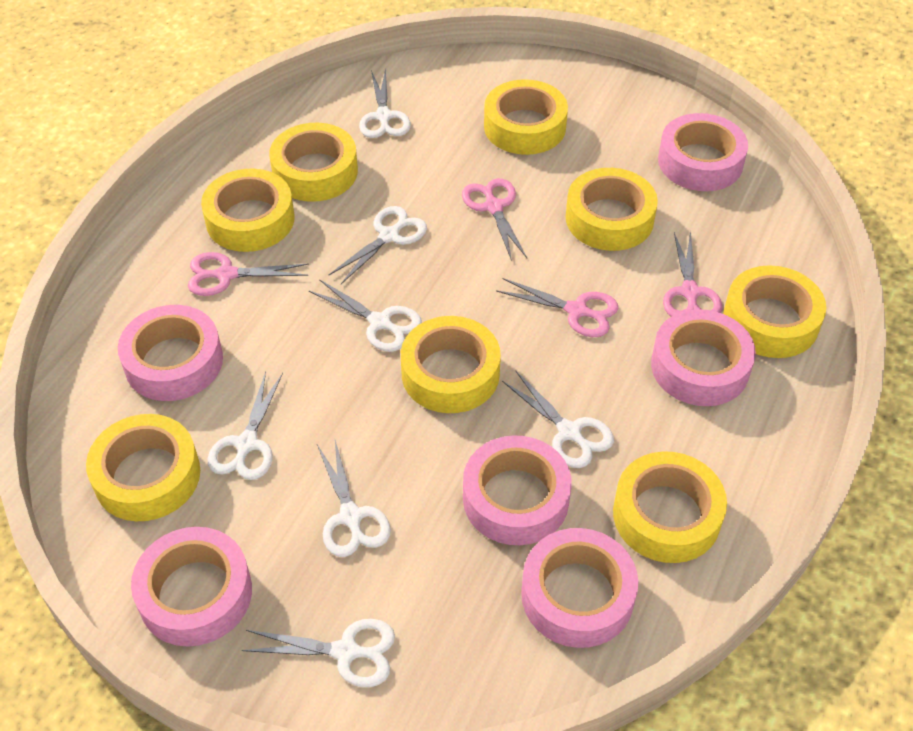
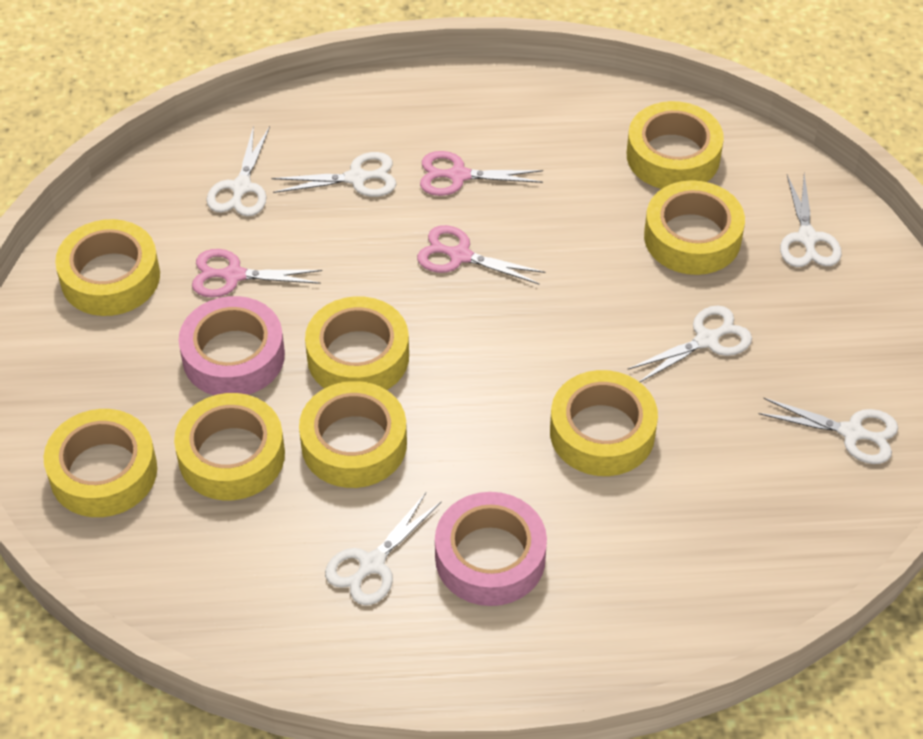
pink scissors: [188,252,309,296] [462,178,527,261] [496,278,618,337] [663,231,722,316] = 4 -> [192,249,322,298] [417,225,545,284] [420,151,543,196] = 3
pink tape: [118,305,223,401] [131,527,252,647] [463,435,572,545] [521,528,638,648] [651,309,756,406] [658,113,748,191] = 6 -> [179,296,285,395] [435,492,547,606] = 2
white scissors: [207,371,283,480] [242,619,395,687] [309,279,422,352] [317,440,391,557] [328,206,427,284] [359,68,411,138] [502,371,614,468] = 7 -> [206,125,270,216] [272,152,396,197] [325,493,441,605] [627,306,752,382] [759,398,898,464] [780,174,842,267] = 6

